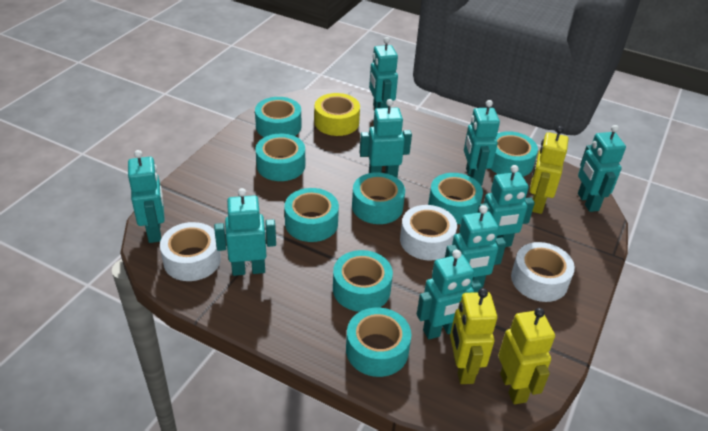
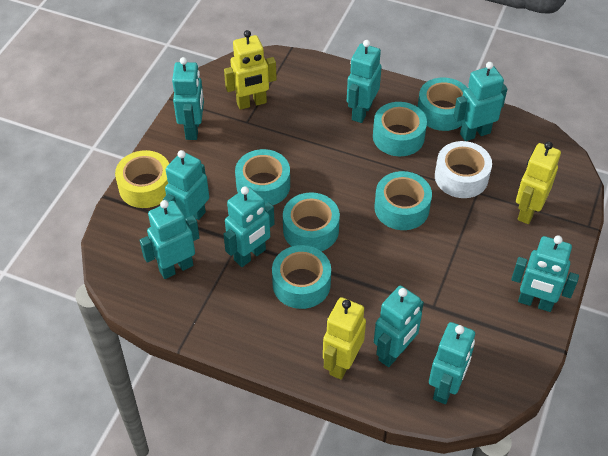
turquoise tape: [255,97,301,137] [256,134,305,181] [284,188,339,242] [333,250,393,312] [346,308,411,377] [352,172,405,224] [428,173,483,224] [490,131,538,177] = 8 -> [235,149,290,205] [272,245,331,309] [283,192,340,251] [373,102,427,156] [375,171,432,230] [418,77,467,131] = 6
white tape: [160,222,221,281] [400,205,457,261] [511,242,575,302] = 3 -> [435,141,492,198] = 1

